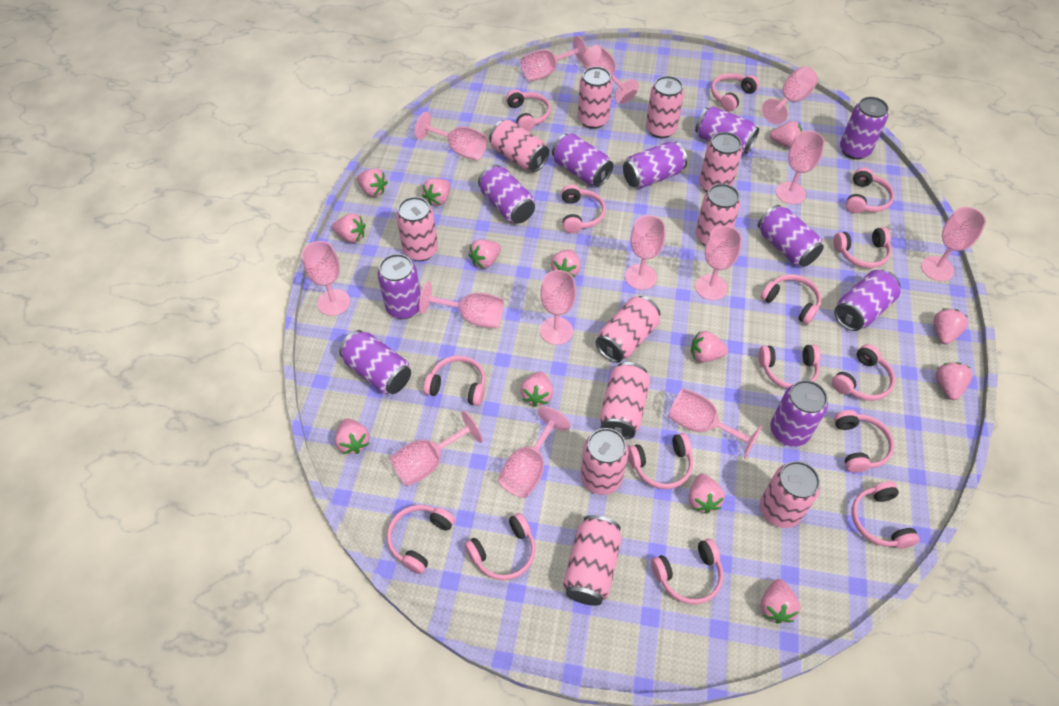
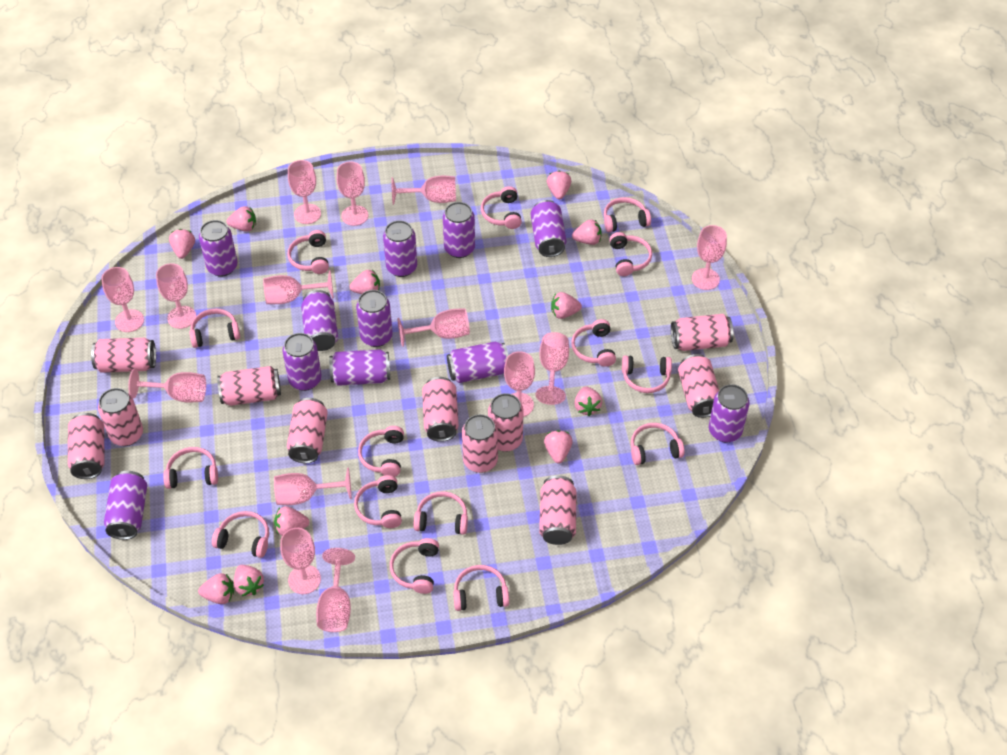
pink strawberry: [332,214,366,243] [335,419,370,454] [357,168,388,196] [422,178,450,206] [469,239,501,268] [520,371,553,407] [551,249,581,277] [689,473,725,514] [691,331,728,363] [760,579,801,624] [770,121,802,148] [934,308,968,344] [936,362,972,400] = 13 -> [169,229,195,259] [198,573,234,604] [227,206,256,232] [234,565,264,596] [274,506,309,535] [350,270,380,294] [544,430,573,464] [547,171,571,199] [551,292,582,319] [572,219,602,245] [574,386,602,416] = 11
purple can: [339,330,411,394] [378,254,421,319] [478,165,535,224] [552,133,613,187] [623,142,687,189] [695,106,759,154] [758,205,824,267] [770,380,828,447] [834,270,900,331] [840,97,889,160] = 10 -> [104,471,147,540] [199,220,238,277] [283,333,322,391] [301,290,338,351] [329,349,390,386] [356,290,393,347] [383,220,417,277] [443,202,475,258] [447,342,508,383] [530,200,566,257] [709,384,749,443] = 11

